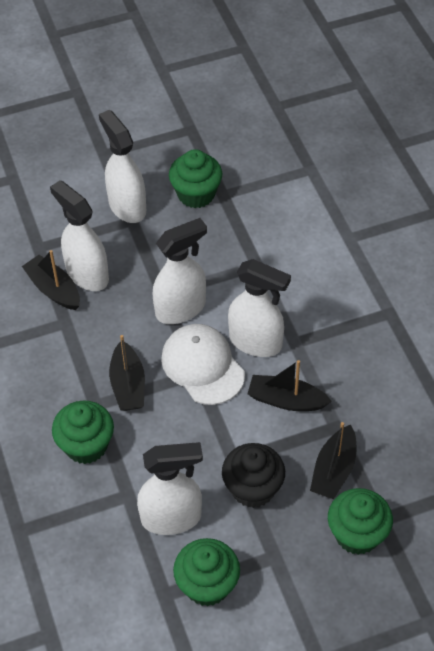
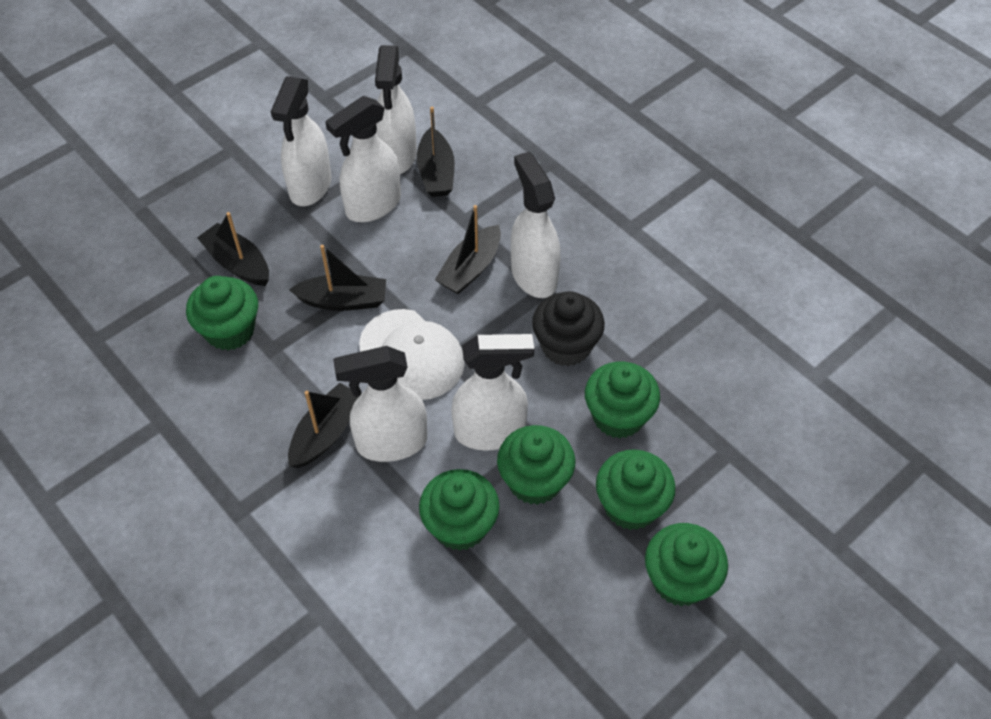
black boat: [22,250,80,310] [109,335,145,411] [248,360,332,411] [310,422,356,499] = 4 -> [197,212,269,286] [288,383,359,468] [289,245,386,311] [417,107,455,197] [435,205,501,294] = 5
green cupcake: [52,401,114,464] [169,149,222,208] [173,538,240,606] [328,488,393,555] = 4 -> [186,276,258,351] [419,469,500,551] [497,425,576,505] [585,362,660,439] [596,449,676,530] [645,523,728,607] = 6
white spray bottle: [50,180,109,291] [99,110,146,223] [137,442,203,535] [153,218,207,324] [228,259,291,357] = 5 -> [271,76,331,206] [325,96,401,222] [333,346,427,462] [375,45,417,174] [451,334,534,450] [511,152,561,298] = 6

